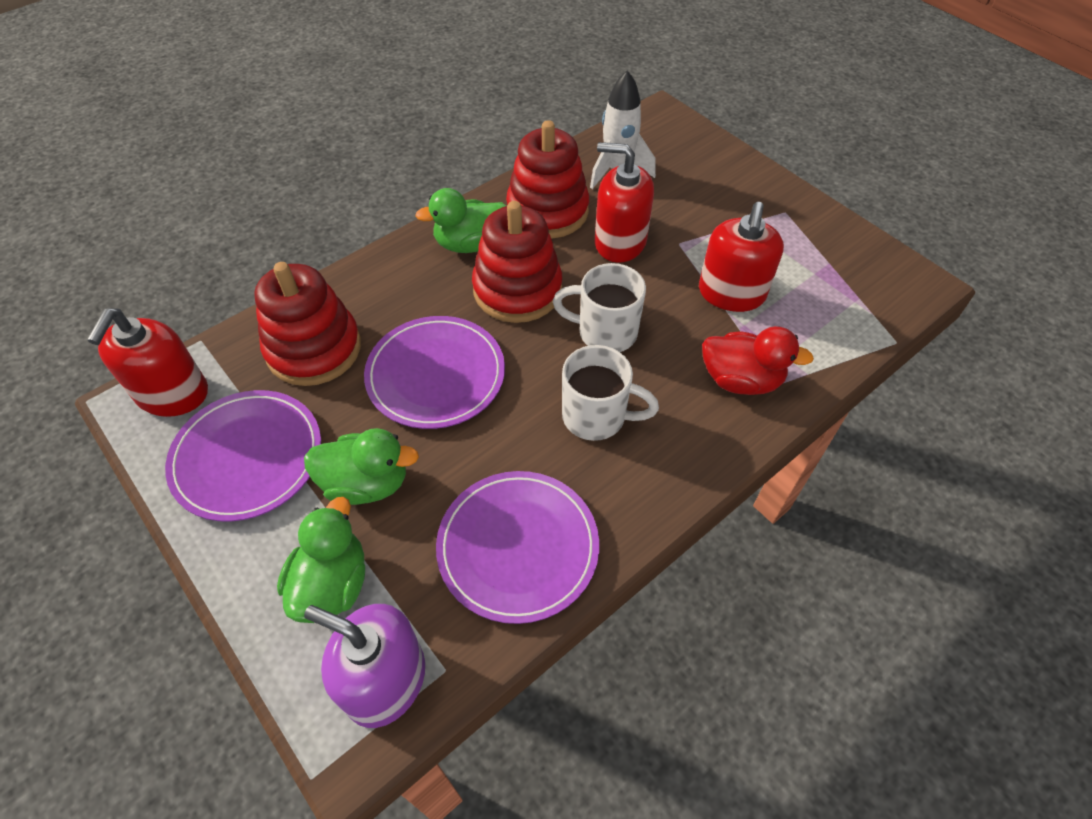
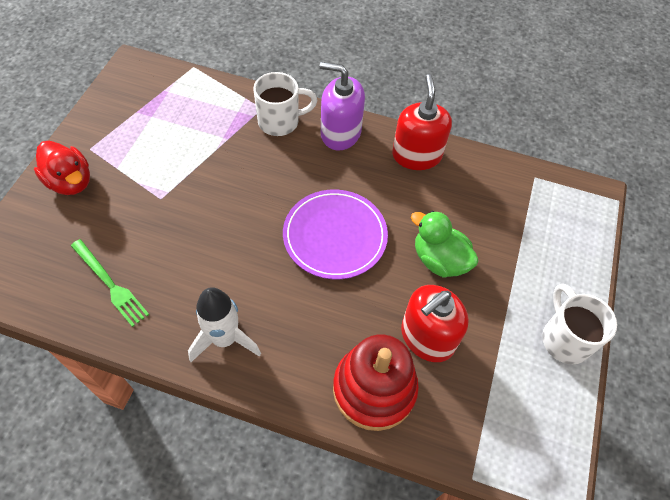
green duck: [277,497,365,623] [304,428,419,505] [415,188,506,253] = 3 -> [411,211,479,277] = 1
green fork: none = 0 -> [71,239,149,327] = 1
purple plate: [165,390,321,522] [364,316,505,429] [436,471,599,624] = 3 -> [283,190,388,279] = 1
red soap dispenser: [87,308,208,417] [595,142,654,263] [699,202,784,312] = 3 -> [392,74,452,170] [401,285,469,362] = 2
red stacking toy: [254,262,361,386] [472,201,562,323] [506,120,589,238] = 3 -> [333,334,419,431] = 1

